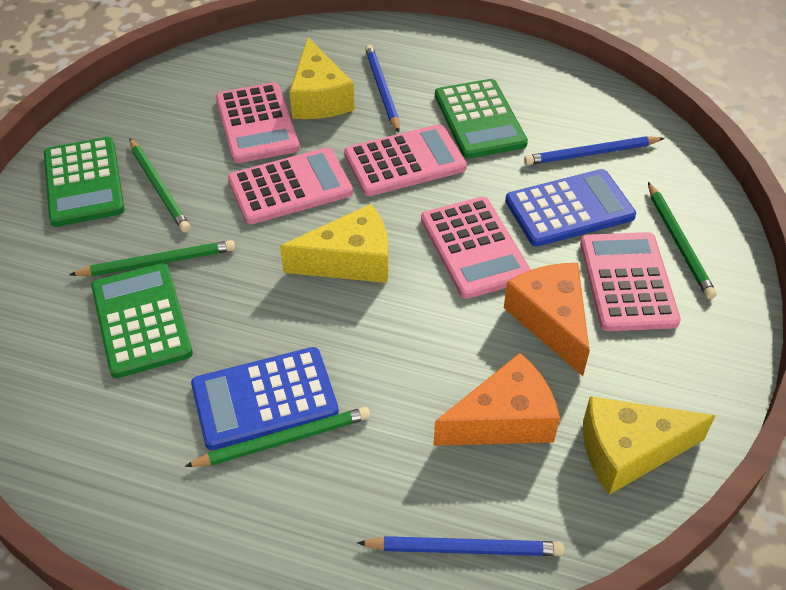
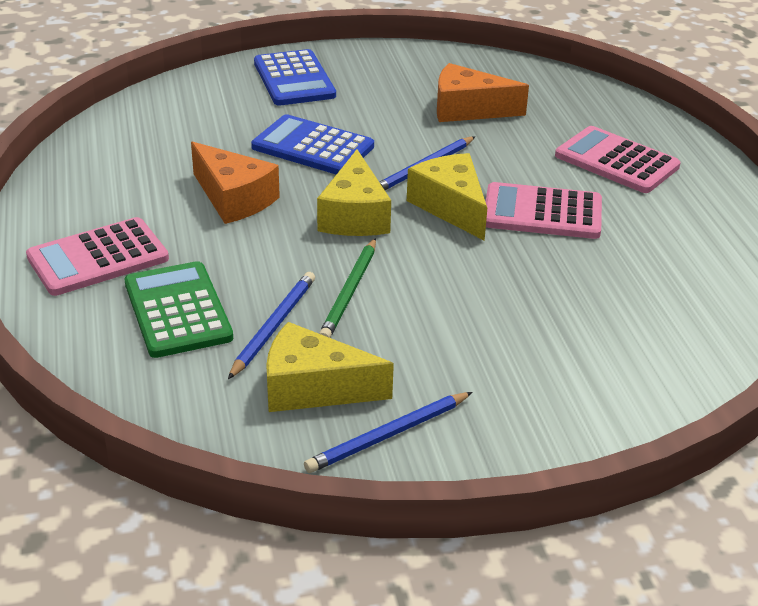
green calculator: [44,137,125,227] [91,263,193,378] [435,79,528,159] = 3 -> [125,261,233,358] = 1
green pencil: [69,240,235,276] [129,138,191,232] [184,407,370,467] [648,182,717,299] = 4 -> [319,238,376,338] = 1
pink calculator: [216,82,300,163] [228,148,353,224] [344,124,467,196] [421,197,531,299] [580,232,681,331] = 5 -> [26,217,169,296] [486,182,602,239] [555,126,681,193] = 3

